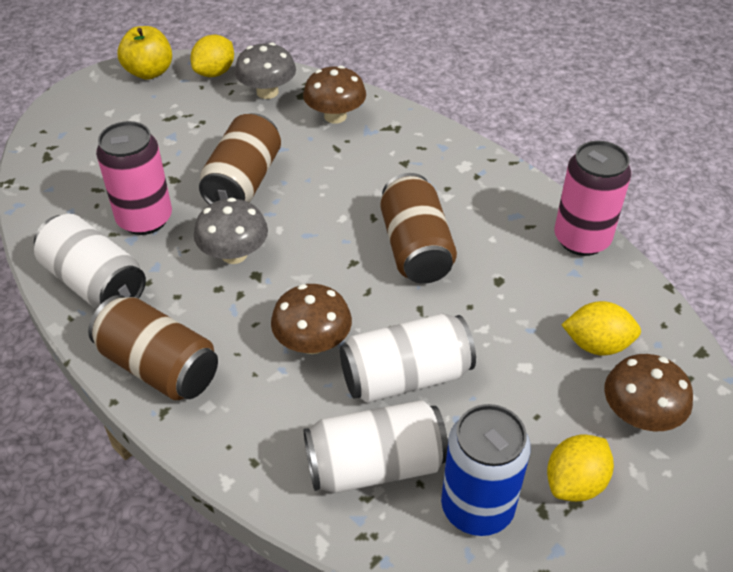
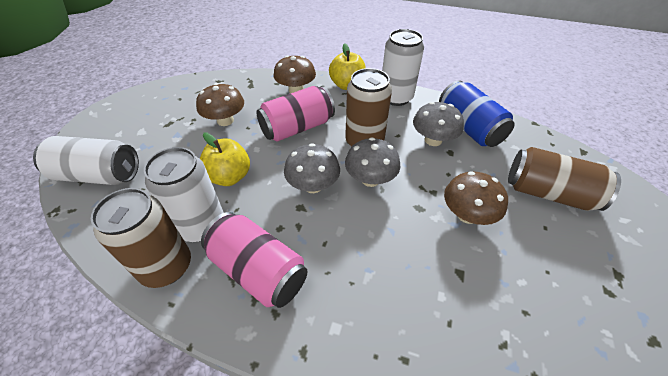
grey mushroom: [194,198,268,264] [235,42,296,99] = 2 -> [284,143,340,193] [345,137,400,187] [413,102,464,146] = 3
yellow apple: [117,26,172,80] = 1 -> [200,133,250,186] [329,43,366,90] = 2
yellow lemon: [190,35,234,77] [547,434,614,502] [562,301,641,356] = 3 -> none = 0

